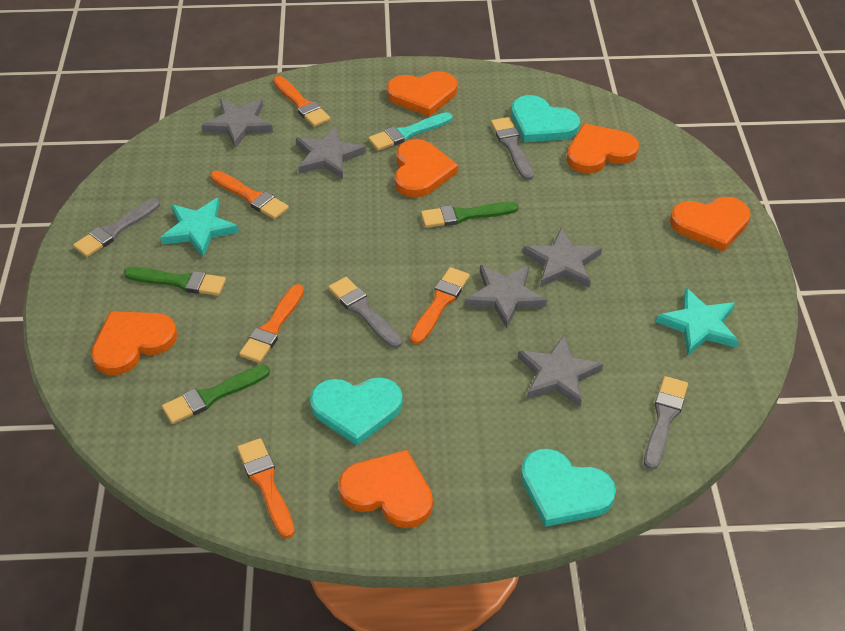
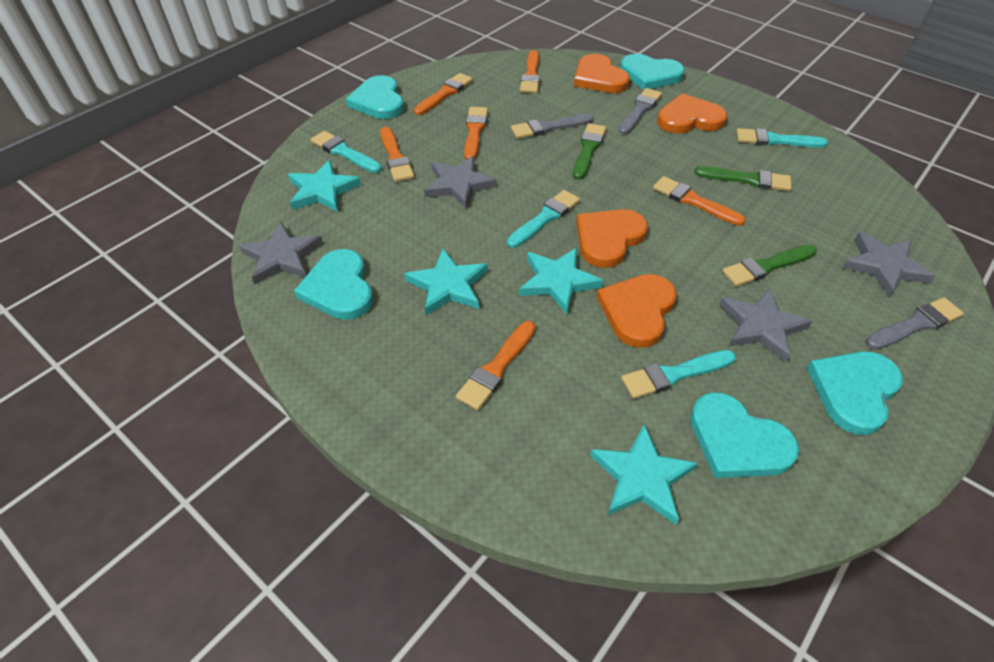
grey brush: [73,198,160,257] [328,277,402,348] [491,117,534,180] [644,376,688,470] = 4 -> [511,114,594,139] [618,88,662,135] [865,297,964,350] = 3
grey star: [202,99,273,148] [296,126,366,179] [465,265,547,328] [518,335,603,407] [523,228,602,288] = 5 -> [239,222,323,284] [424,156,497,209] [719,288,813,362] [842,232,935,296] = 4
orange brush: [210,170,289,219] [237,438,295,539] [239,284,304,363] [273,76,330,127] [410,267,470,345] = 5 -> [380,127,414,182] [414,73,473,115] [456,321,536,410] [464,107,488,160] [520,50,540,93] [653,176,746,226] = 6
orange heart: [91,311,177,375] [338,450,433,528] [387,71,457,117] [395,139,458,198] [567,124,639,173] [670,197,751,251] = 6 -> [574,54,630,93] [576,209,648,268] [597,274,677,348] [657,93,728,134] = 4
turquoise brush: [368,112,453,151] = 1 -> [311,131,382,173] [507,190,580,248] [621,350,736,399] [736,128,828,148] = 4
turquoise heart: [310,377,403,446] [511,95,580,142] [521,449,616,527] = 3 -> [294,249,373,320] [346,75,404,119] [620,54,685,90] [690,392,799,478] [807,351,903,435] = 5
turquoise star: [160,198,239,258] [656,288,739,355] = 2 -> [288,160,361,212] [404,249,488,315] [519,248,603,314] [590,424,698,525] = 4

